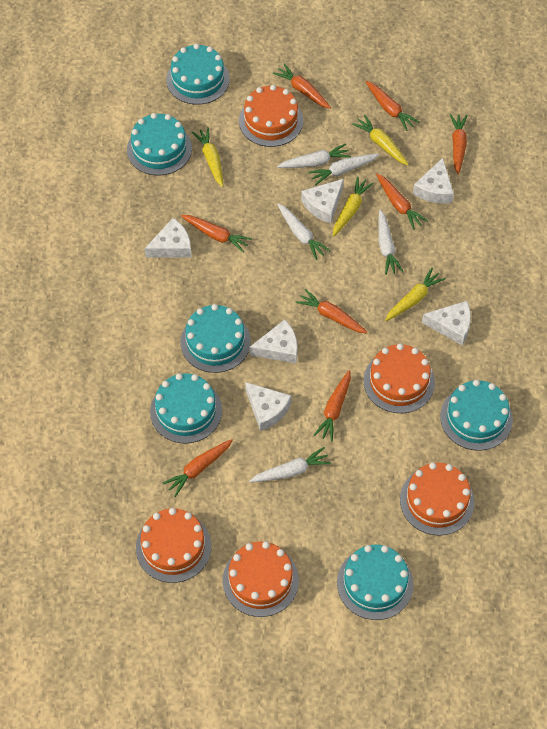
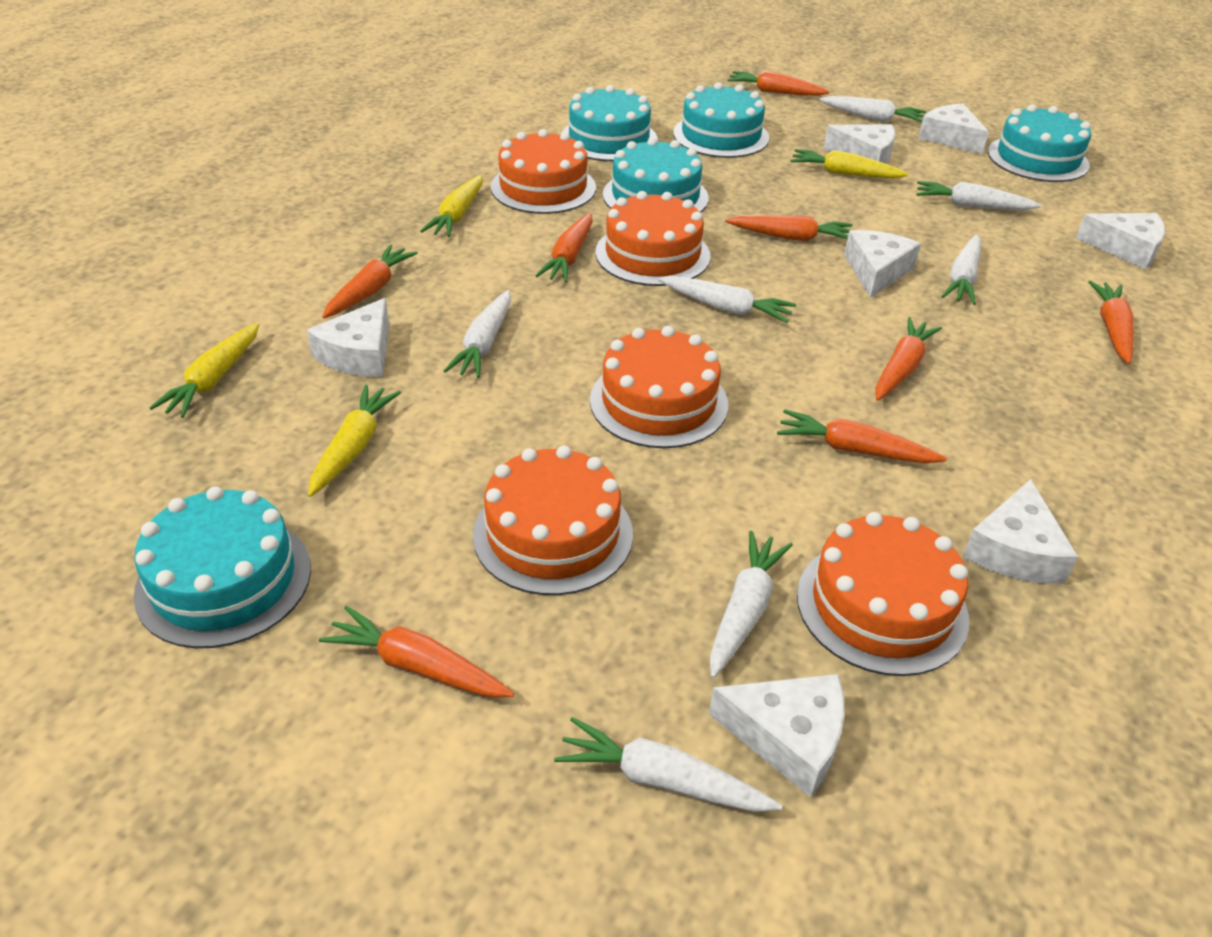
turquoise cake: [127,113,192,176] [150,373,222,444] [166,44,230,105] [181,304,251,373] [337,545,414,620] [440,380,513,451] = 6 -> [134,486,311,648] [561,85,658,161] [603,137,709,213] [673,82,770,158] [988,105,1091,182] = 5
white carrot: [249,447,331,482] [277,144,351,168] [277,203,331,260] [308,154,380,186] [378,209,403,275] = 5 -> [444,290,511,378] [554,717,782,812] [658,276,796,323] [710,531,793,678] [819,96,926,122] [917,181,1041,210] [941,235,981,305] = 7
white cheese: [145,218,192,258] [245,382,292,431] [249,319,298,363] [301,179,344,223] [413,158,454,204] [422,301,471,345] = 6 -> [307,298,389,377] [709,674,845,797] [824,124,895,164] [844,230,921,298] [918,103,989,154] [963,479,1078,584] [1076,213,1165,269] = 7

